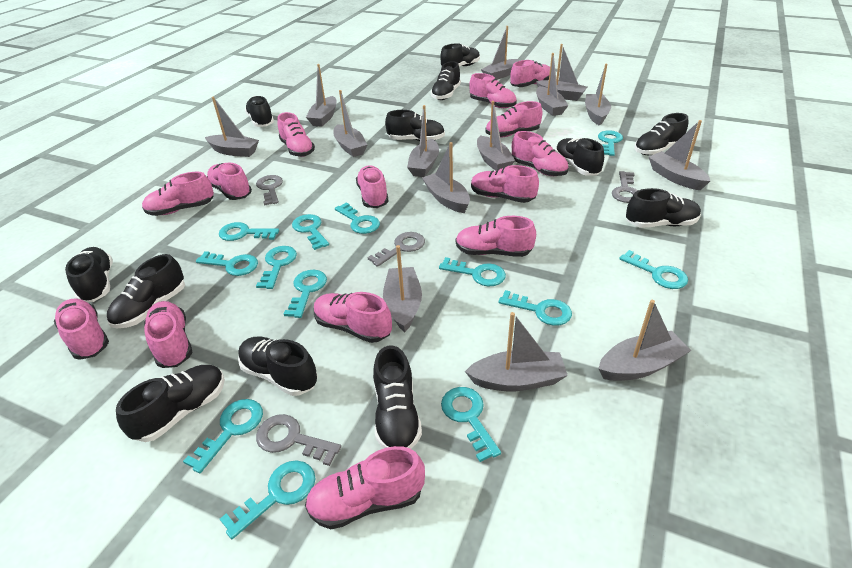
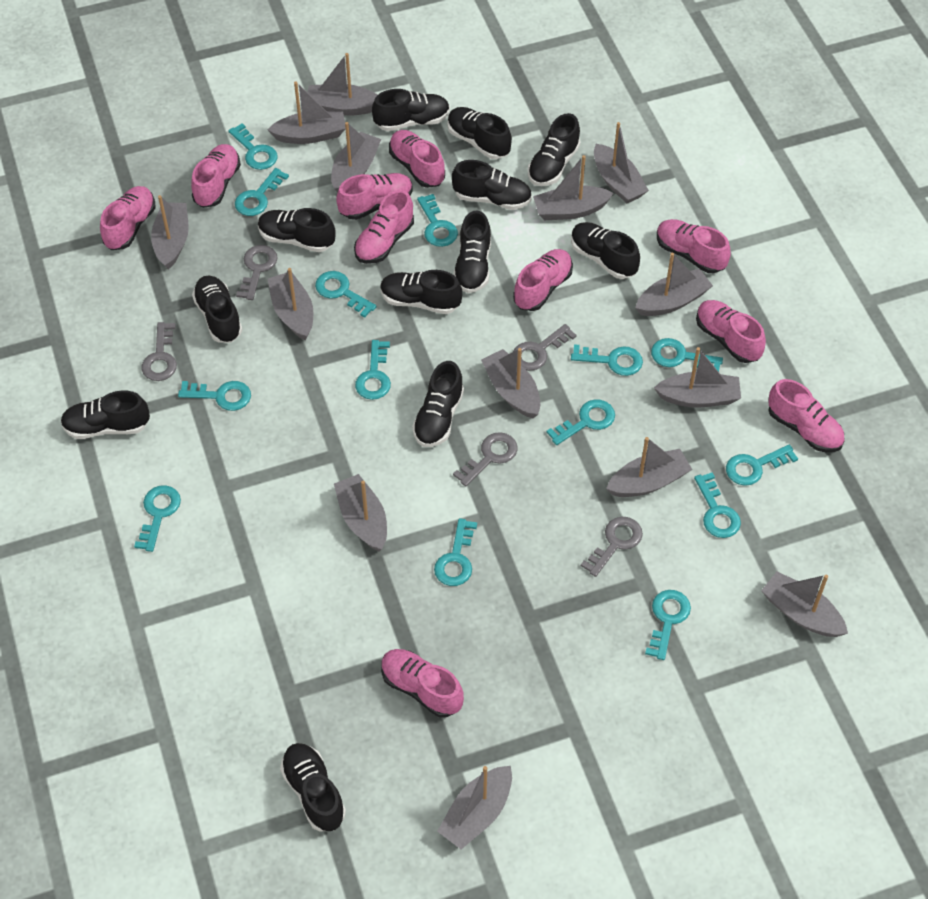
grey key: [256,175,283,206] [256,414,341,466] [367,232,425,267] [612,171,638,203] = 4 -> [141,322,177,381] [236,245,277,300] [453,432,517,486] [513,324,577,371] [581,517,643,577] = 5
pink shoe: [54,299,109,360] [142,172,214,216] [144,301,193,368] [207,163,252,200] [278,112,315,157] [305,446,425,529] [314,292,392,343] [356,165,389,208] [456,216,536,257] [469,73,517,108] [471,165,539,203] [485,101,542,138] [510,60,550,87] [512,131,568,176] = 14 -> [100,186,156,250] [191,144,241,208] [336,173,413,220] [354,190,414,264] [381,649,464,717] [389,130,445,188] [513,249,573,311] [657,219,731,273] [696,300,766,363] [768,379,845,452] = 10
turquoise key: [183,399,263,474] [196,251,258,276] [219,222,279,241] [220,460,315,539] [256,246,297,289] [284,270,327,318] [292,214,329,250] [335,202,380,234] [439,257,506,286] [441,387,501,462] [498,290,572,326] [598,130,623,156] [619,250,688,289] = 13 -> [134,485,181,552] [178,381,251,411] [228,123,278,170] [235,168,289,216] [315,271,377,318] [355,340,391,400] [417,194,458,247] [434,518,477,586] [546,399,615,445] [571,344,643,376] [645,590,691,660] [651,338,723,372] [694,472,741,538] [726,444,798,486] = 14

